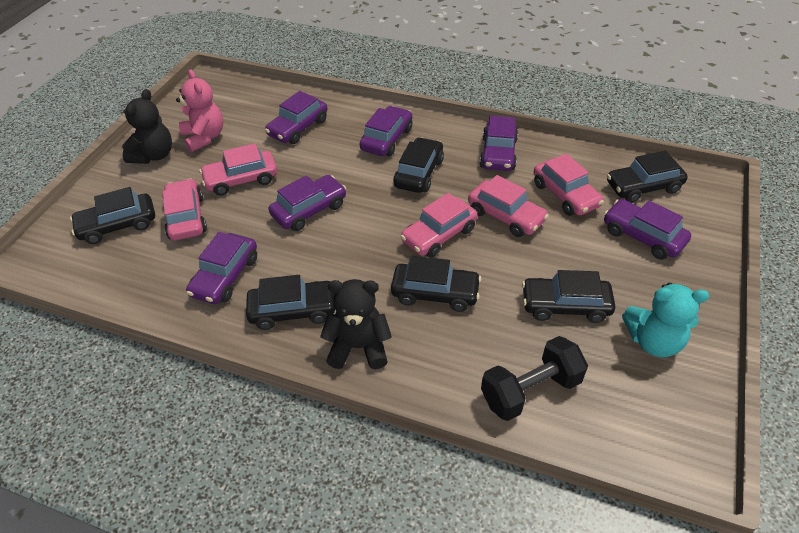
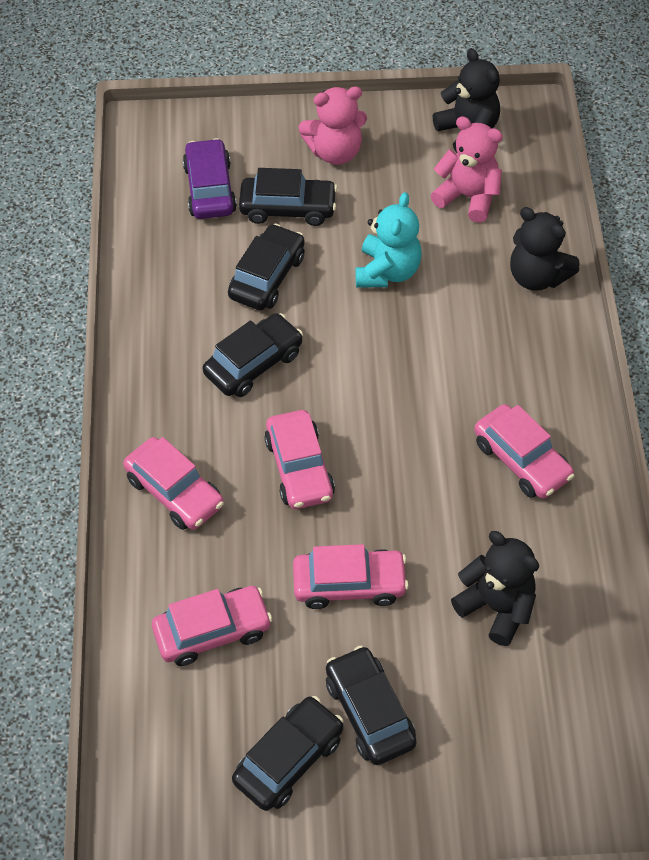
black car: [70,187,155,244] [246,275,335,330] [391,256,481,312] [393,137,444,193] [522,270,615,323] [607,151,688,203] = 6 -> [203,313,303,397] [228,223,305,310] [232,696,344,811] [239,168,337,226] [326,646,416,765] = 5
black dumbbell: [481,336,588,421] = 1 -> none = 0
black teddy bear: [122,89,172,164] [320,279,392,369] = 2 -> [433,48,500,153] [451,531,539,646] [510,207,579,291] = 3
pink teddy bear: [176,69,223,152] = 1 -> [299,87,367,165] [431,116,503,223] = 2
purple car: [186,232,257,304] [265,91,327,144] [268,175,347,231] [360,106,412,156] [480,116,518,171] [604,199,691,260] = 6 -> [183,138,237,219] = 1

